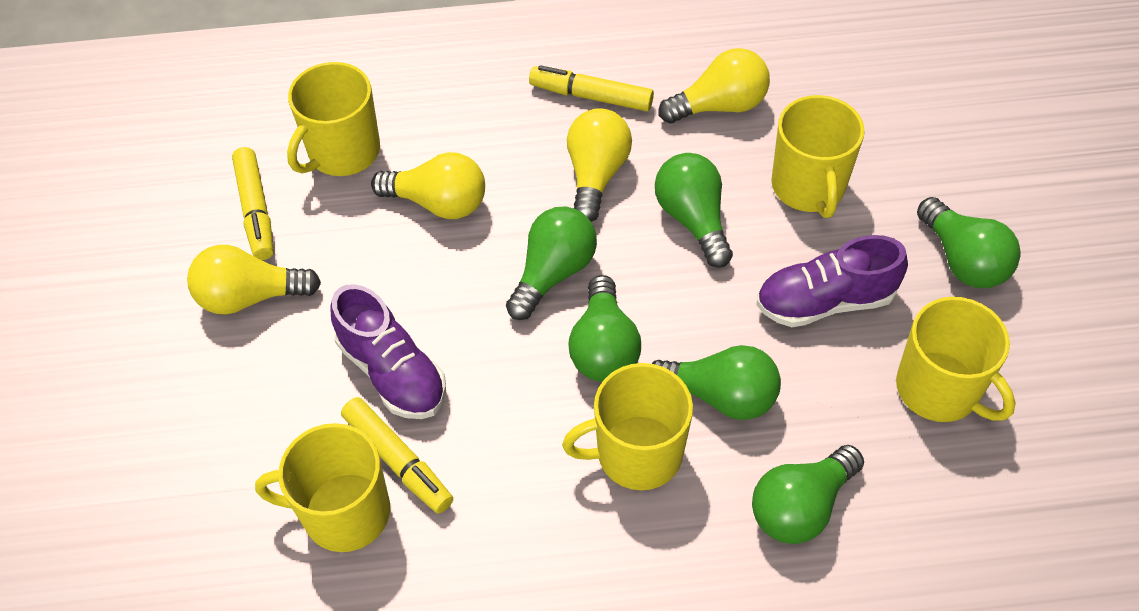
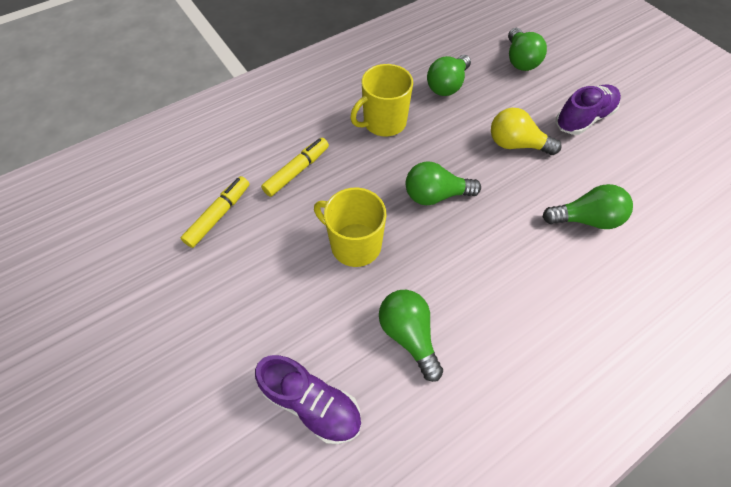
green light bulb: [506,207,597,320] [568,275,641,382] [652,345,781,420] [655,153,733,268] [752,445,864,544] [917,197,1021,288] = 6 -> [379,290,443,382] [406,161,481,205] [427,55,471,96] [508,28,547,71] [543,184,633,229] = 5
yellow light bulb: [187,245,321,315] [371,152,485,219] [567,108,632,222] [659,48,770,124] = 4 -> [491,108,562,155] = 1
yellow marker: [232,147,274,260] [341,397,453,513] [529,65,654,111] = 3 -> [181,176,250,248] [261,138,329,197] = 2
yellow mug: [255,423,390,552] [287,62,380,176] [562,363,693,490] [771,95,865,218] [896,297,1015,422] = 5 -> [314,188,386,267] [350,64,413,136] = 2

